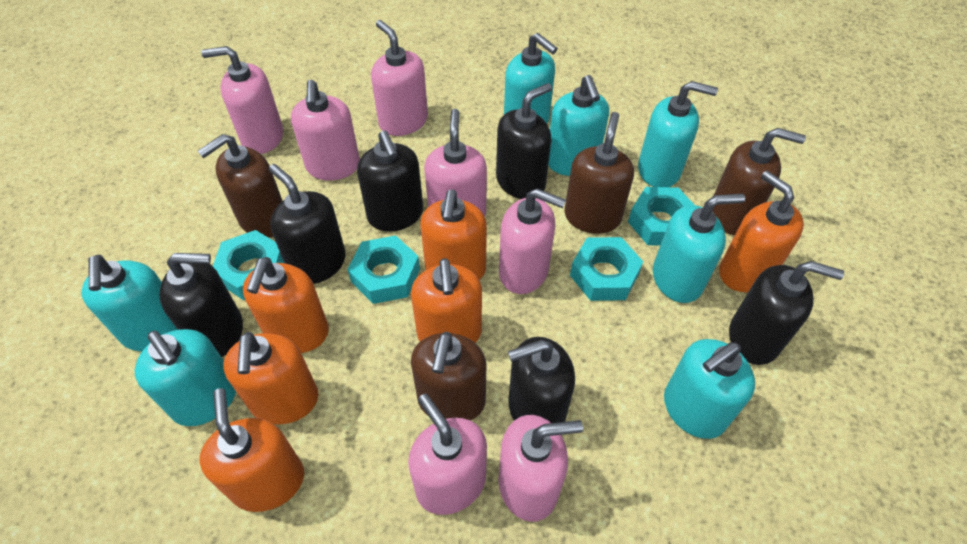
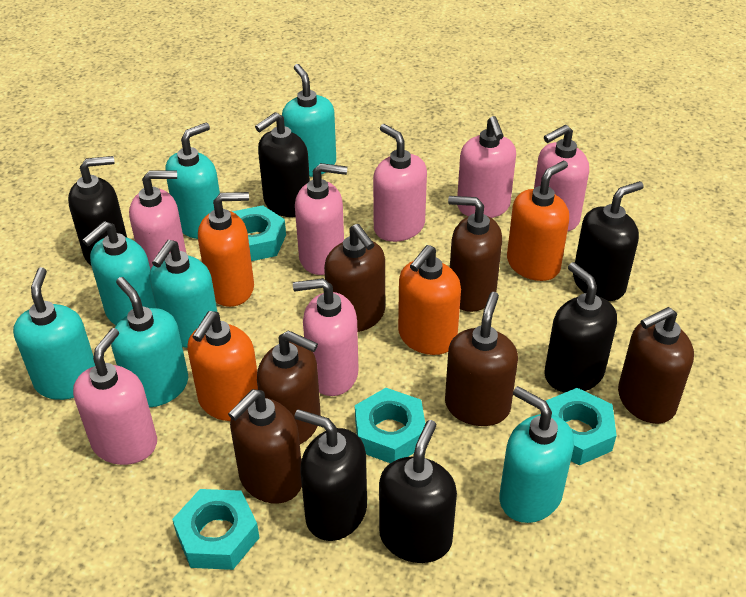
brown soap dispenser: [198,134,282,238] [411,332,487,420] [564,112,634,234] [712,128,806,235] = 4 -> [228,389,302,503] [257,330,321,444] [324,224,385,332] [445,292,518,426] [448,196,502,312] [618,307,694,424] = 6
orange soap dispenser: [199,388,304,512] [223,332,318,424] [243,257,329,353] [411,258,482,343] [420,189,487,280] [719,171,804,292] = 6 -> [187,311,258,421] [198,192,254,307] [398,245,461,355] [507,161,569,281] = 4

